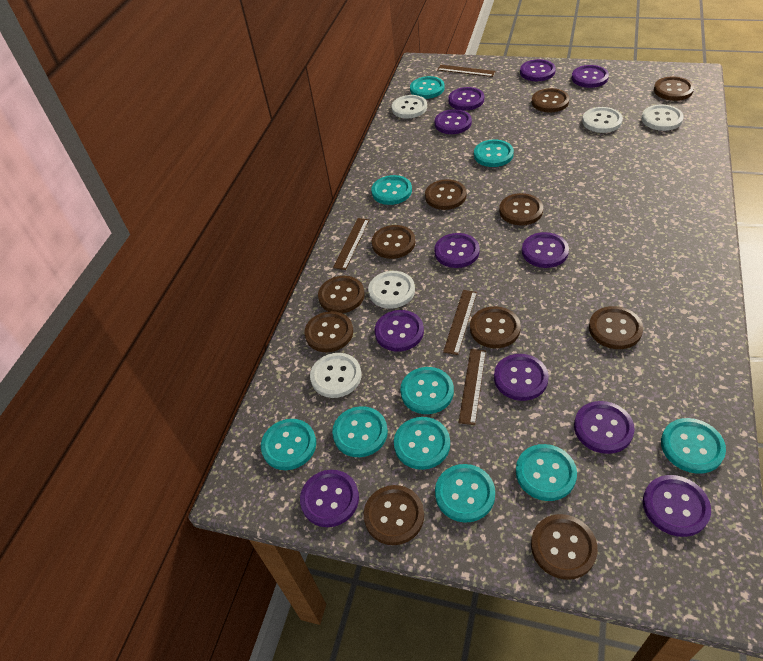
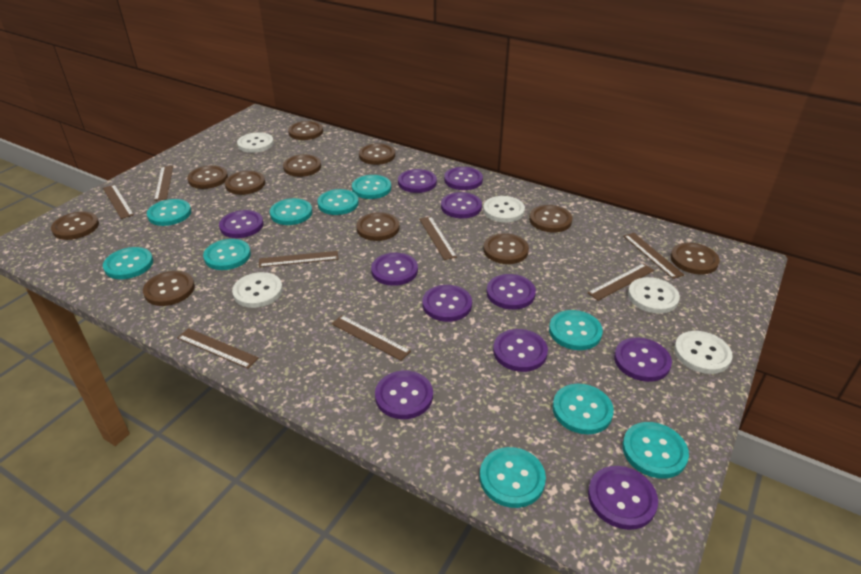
brown ruler: [333,218,369,270] [437,65,496,77] [443,290,477,355] [459,349,486,425] = 4 -> [103,184,134,219] [154,166,173,201] [177,328,259,369] [259,251,338,267] [332,315,411,361] [419,216,457,260] [587,263,654,301] [623,233,684,279] = 8

